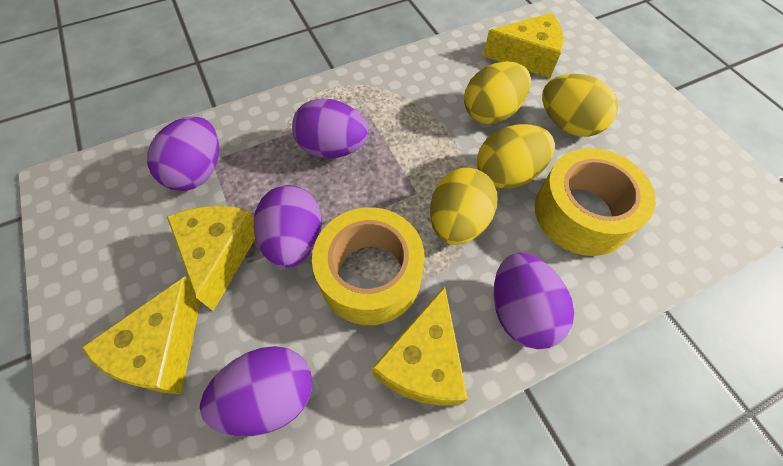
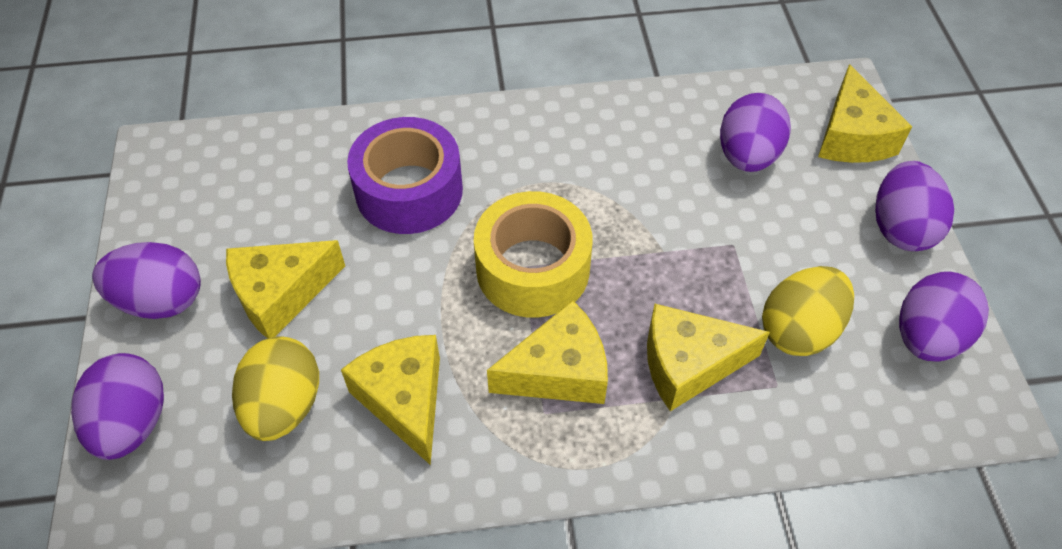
purple tape: none = 0 -> [347,117,463,234] = 1
yellow cheese: [81,277,201,394] [167,206,255,311] [372,286,468,406] [483,13,564,78] = 4 -> [226,240,345,339] [341,335,440,465] [487,300,608,404] [647,304,770,411] [818,64,912,163] = 5
yellow egg: [430,167,497,245] [464,61,531,124] [477,124,555,189] [542,74,618,137] = 4 -> [232,336,319,441] [762,266,854,356] = 2
yellow tape: [312,207,425,325] [535,148,656,256] = 2 -> [474,191,593,318] = 1

